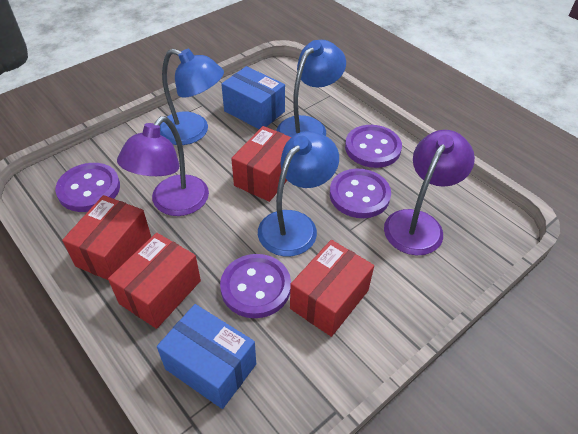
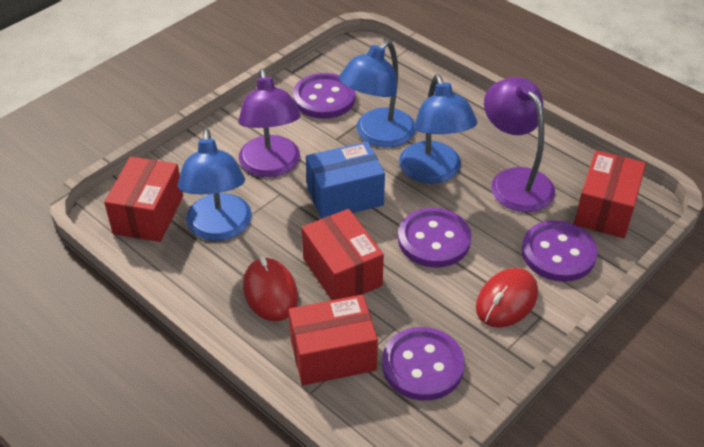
blue box: [157,304,256,409] [221,66,285,129] = 2 -> [306,141,385,219] = 1
red mouse: none = 0 -> [243,257,298,321] [476,268,538,328] = 2

